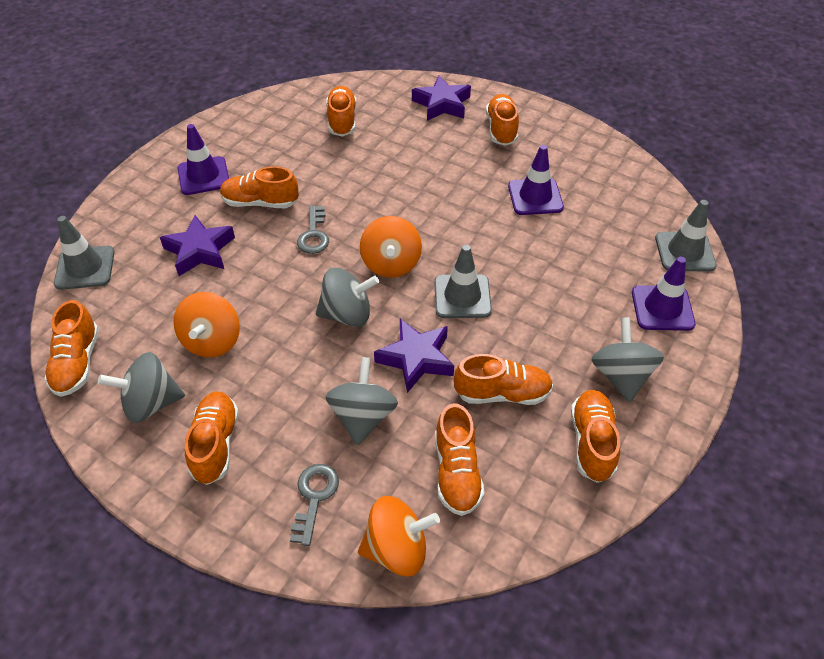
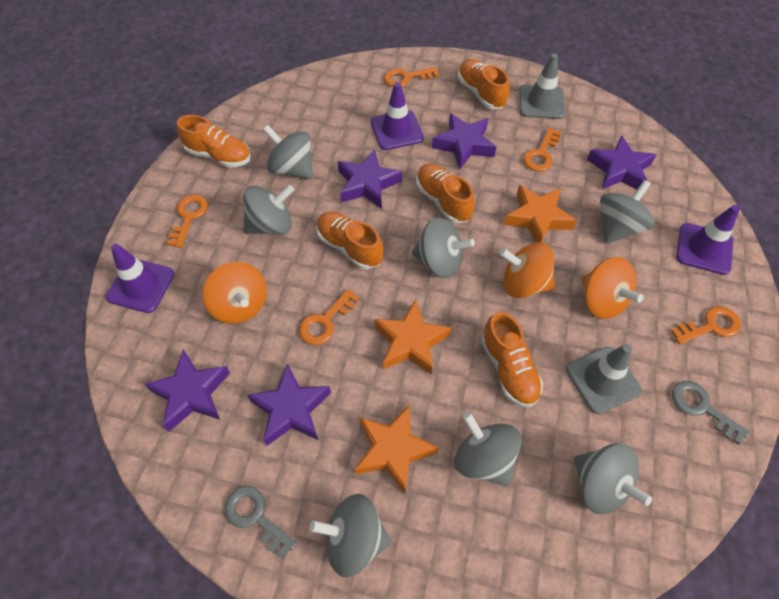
grey spinning top: [98,352,185,423] [316,268,379,327] [325,357,398,446] [591,317,664,403] = 4 -> [243,185,294,235] [263,125,313,179] [309,494,391,578] [412,217,475,278] [455,413,522,487] [574,443,652,514] [600,180,655,244] = 7
grey traffic cone: [54,216,115,290] [434,245,492,318] [655,200,717,271] = 3 -> [519,53,565,119] [566,344,642,414] = 2
orange key: none = 0 -> [167,195,208,248] [299,289,359,345] [384,67,439,87] [523,128,561,172] [671,306,741,345] = 5
orange shoe: [44,300,99,397] [185,391,239,485] [220,166,299,208] [326,86,356,137] [435,403,484,516] [454,354,553,405] [486,94,519,146] [571,390,620,483] = 8 -> [177,115,251,168] [316,212,383,269] [416,163,475,223] [458,59,510,109] [481,312,543,407] = 5
orange star: none = 0 -> [355,406,439,493] [374,300,451,375] [504,185,577,243] = 3
purple star: [160,215,235,276] [374,319,454,393] [412,75,471,121] = 3 -> [144,350,230,431] [247,363,331,446] [338,149,402,209] [432,113,496,169] [587,135,657,190] = 5

